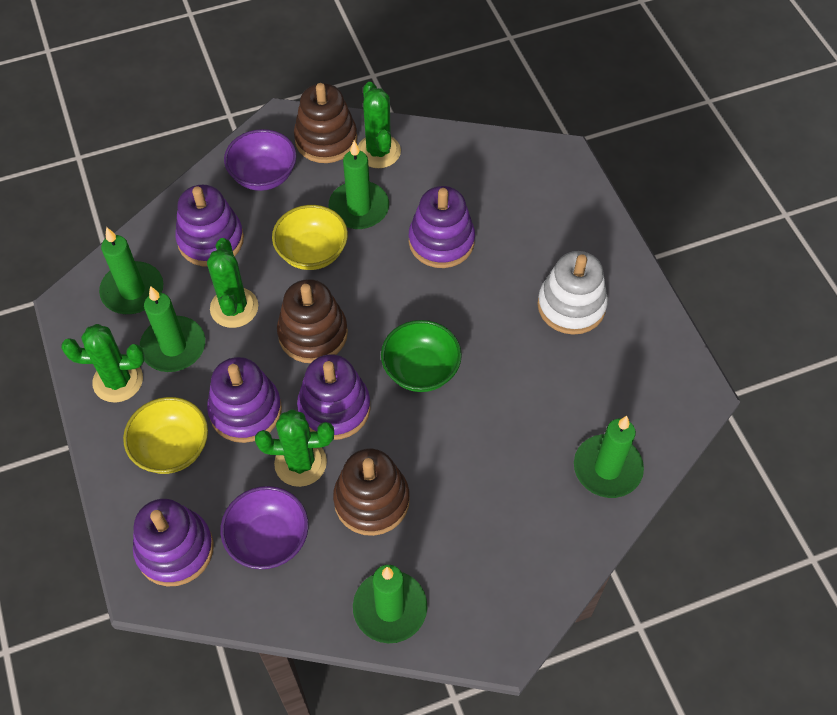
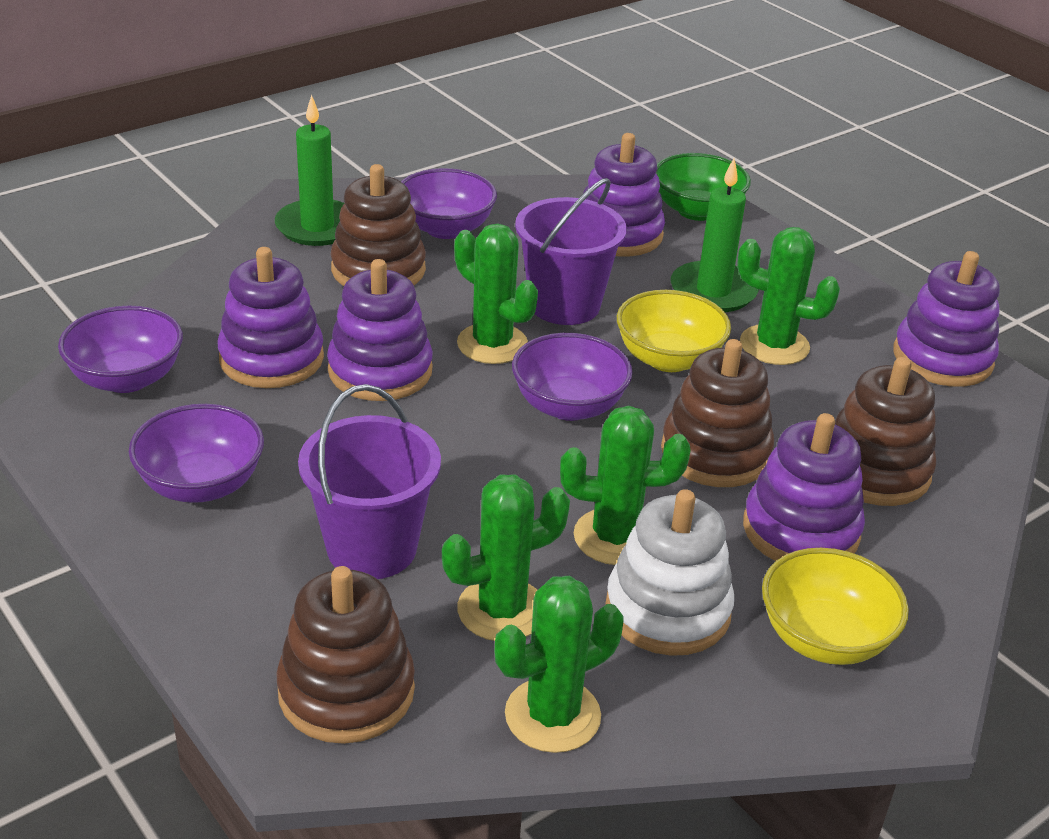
brown stacking toy: [277,279,348,363] [294,83,357,163] [333,449,410,536] = 3 -> [276,566,415,744] [330,164,426,286] [661,339,774,487] [835,357,936,506] = 4
green cactus: [61,324,145,403] [207,238,258,328] [255,409,334,487] [358,82,401,168] = 4 -> [442,475,570,641] [454,223,538,364] [494,576,624,753] [560,406,691,565] [737,227,840,365] = 5
green candle: [99,227,163,314] [140,286,205,372] [328,141,389,229] [353,565,427,643] [574,416,644,498] = 5 -> [275,95,345,246] [671,159,759,312] = 2
purple bowl: [220,486,309,569] [224,129,297,191] = 2 -> [58,305,183,393] [129,404,264,503] [401,168,497,239] [512,333,633,421] = 4
purple bucket: none = 0 -> [298,384,441,579] [515,178,627,325] = 2

